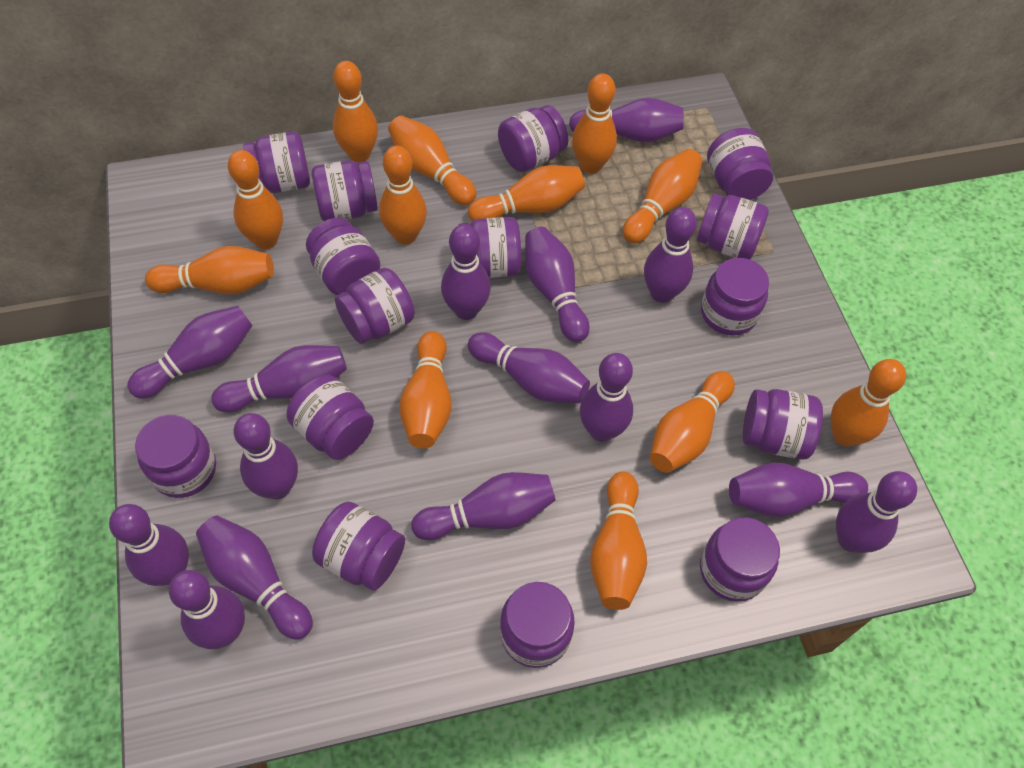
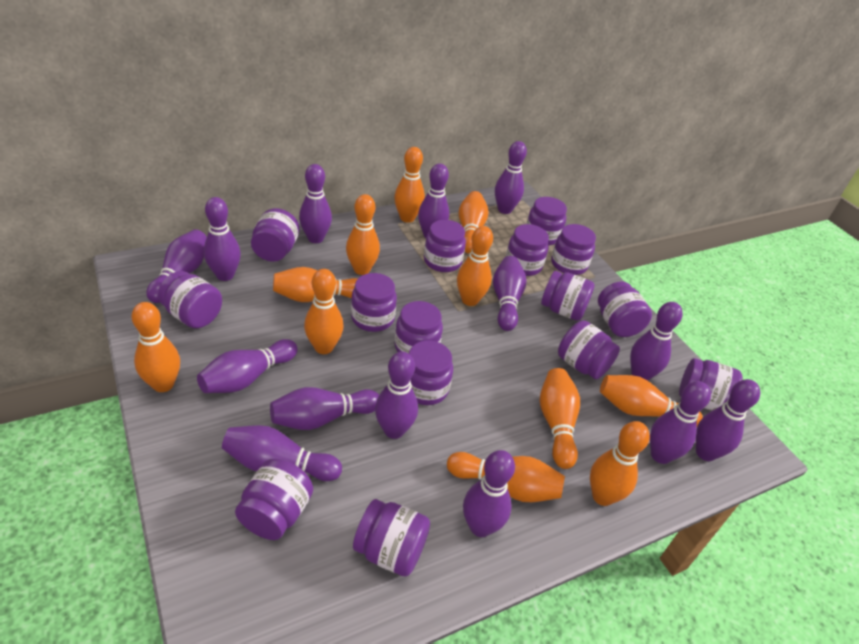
orange bowling pin: [145,246,274,294] [228,150,283,249] [333,61,378,162] [379,146,427,245] [388,116,476,205] [399,331,452,449] [468,165,585,222] [572,73,617,174] [590,472,647,610] [623,149,703,244] [650,371,735,473] [831,359,906,447] = 12 -> [132,302,180,392] [273,267,357,302] [304,269,344,354] [346,194,380,275] [394,147,425,223] [447,452,565,502] [457,226,493,306] [459,191,489,254] [540,368,580,469] [590,421,650,506] [600,375,703,426] = 11
purple bowling pin: [109,504,189,586] [127,306,253,399] [169,570,245,649] [196,516,313,640] [211,345,347,413] [234,413,298,499] [411,472,556,540] [441,224,491,320] [468,332,590,403] [525,227,590,342] [569,98,684,142] [580,353,633,442] [644,207,697,303] [729,463,868,517] [836,471,917,553] = 15 -> [146,229,207,303] [197,339,298,393] [204,197,241,281] [222,425,342,481] [270,387,379,430] [299,164,332,243] [375,351,418,439] [418,163,449,238] [463,450,515,537] [493,256,527,331] [495,141,527,214] [630,302,683,381] [650,381,711,464] [696,379,760,461] = 14

